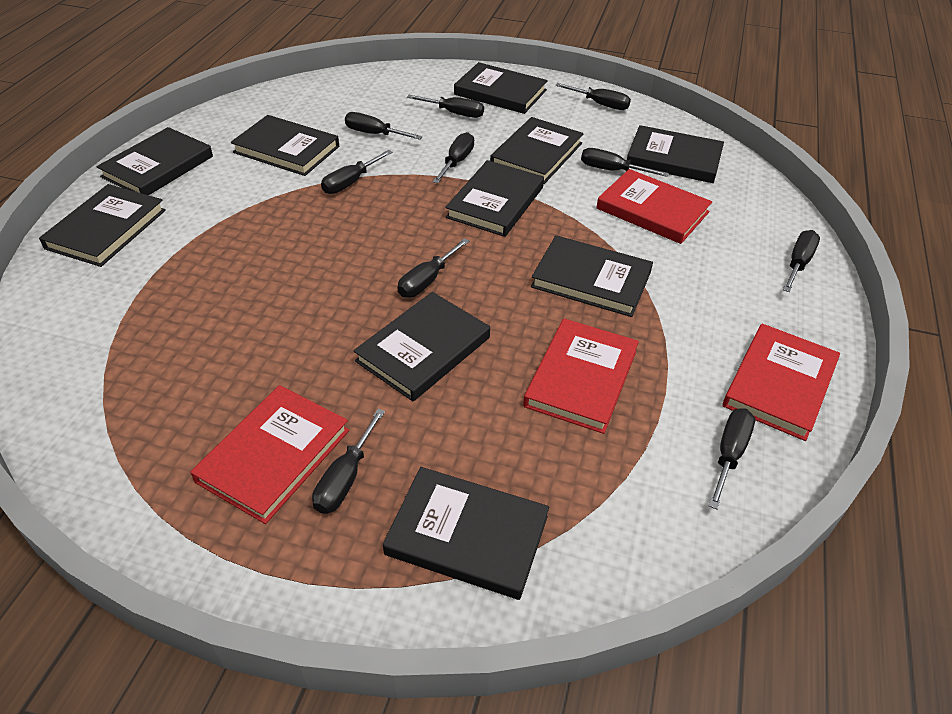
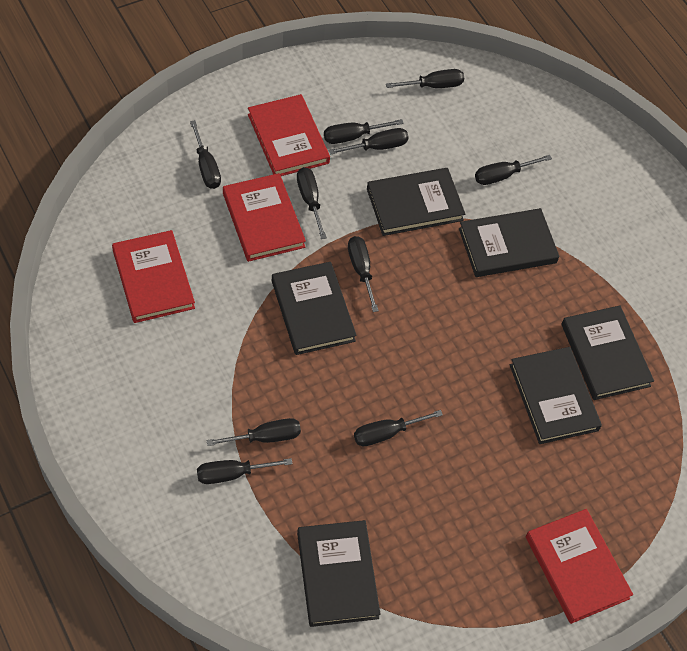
black book: [39,184,166,267] [97,127,213,195] [231,115,339,176] [354,292,490,401] [383,467,549,600] [445,160,544,237] [454,62,548,114] [490,117,584,184] [531,235,653,317] [627,125,724,183] = 10 -> [272,262,357,355] [297,520,380,627] [367,168,465,236] [459,208,559,277] [510,347,602,444] [562,306,654,400] = 6

